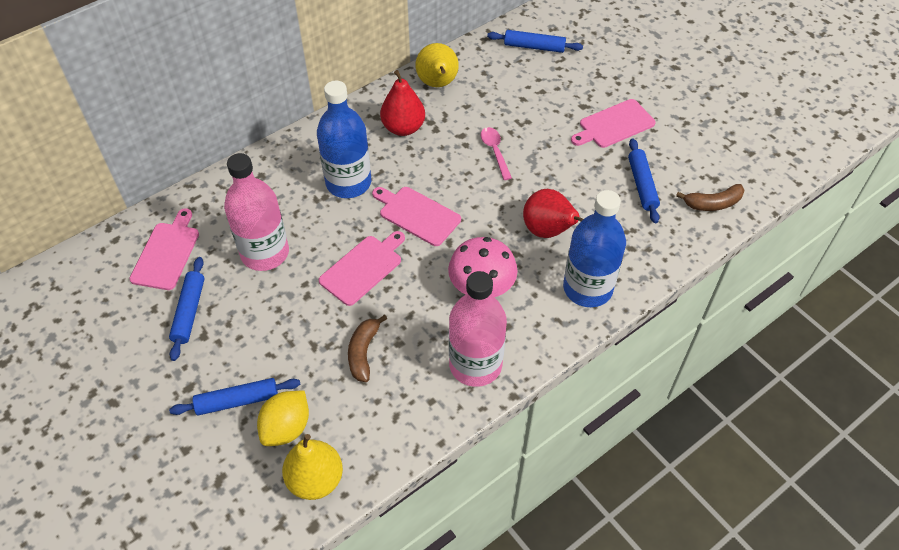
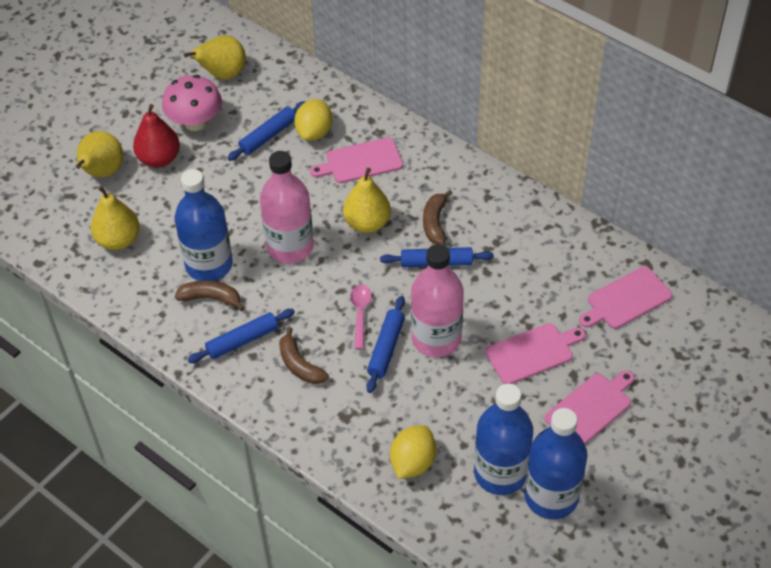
blue bottle: [317,81,371,198] [563,190,626,307] = 2 -> [175,169,233,281] [474,384,533,495] [524,408,587,519] = 3
brown banana: [348,315,387,382] [676,184,744,211] = 2 -> [175,281,245,311] [279,327,329,384] [423,190,453,244] = 3
red pear: [380,70,425,136] [523,189,583,238] = 2 -> [133,104,180,168] = 1
yellow lemon: [257,391,309,446] = 1 -> [294,99,332,141] [390,425,436,479] = 2
yellow pear: [282,434,343,500] [416,43,459,87] = 2 -> [76,131,123,177] [91,186,140,250] [184,35,246,80] [343,168,391,233] = 4

